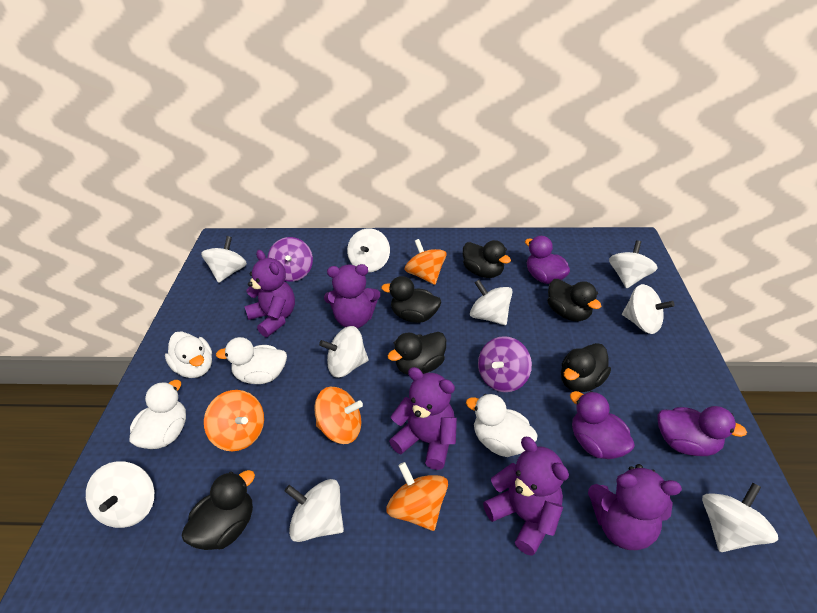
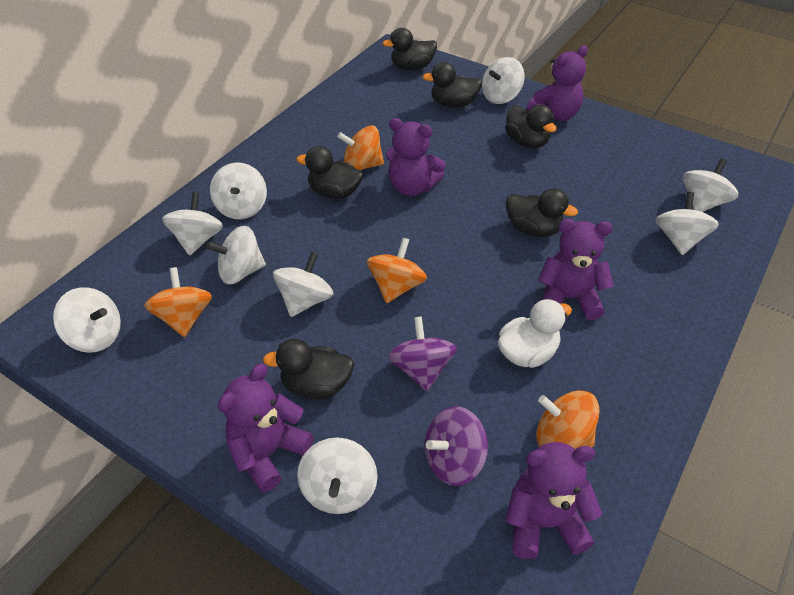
purple duck: [525,236,570,284] [570,391,635,459] [658,406,747,456] = 3 -> none = 0
white duck: [129,380,186,449] [165,331,212,378] [216,337,287,384] [466,394,538,457] = 4 -> [498,299,572,368] = 1

